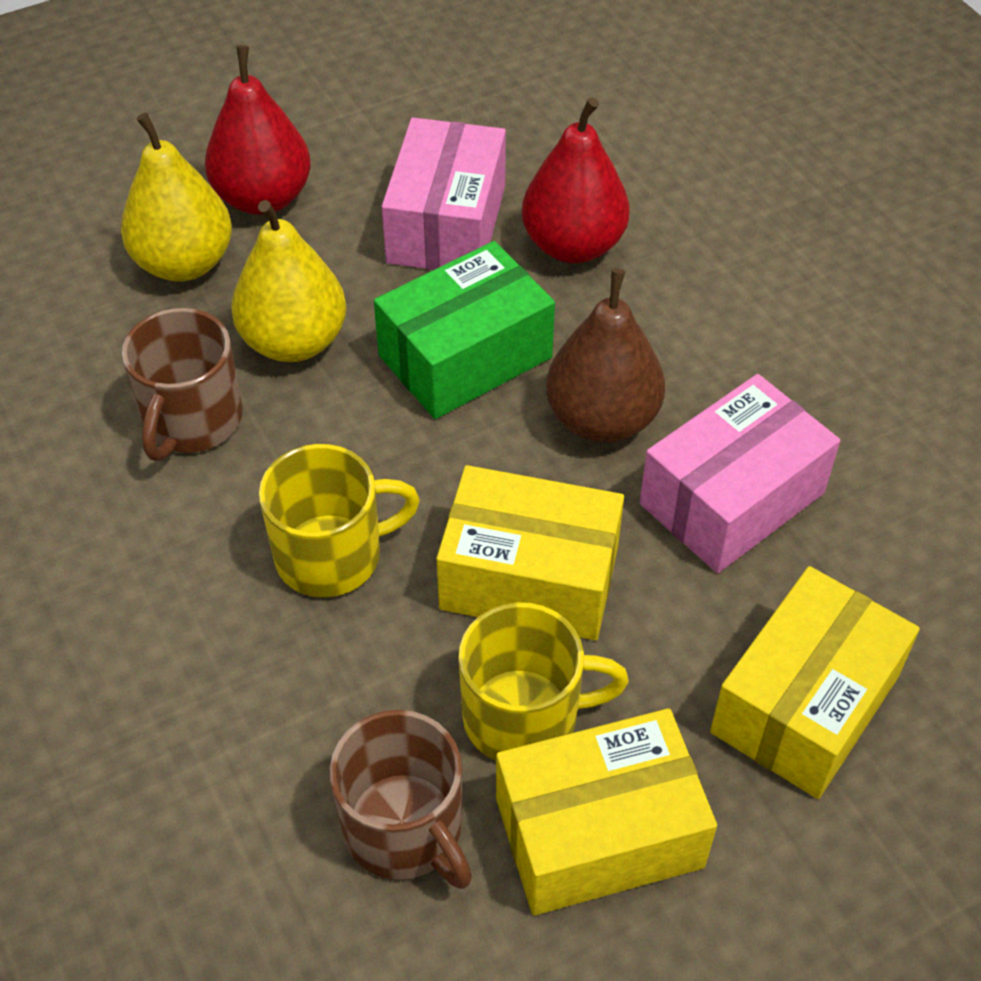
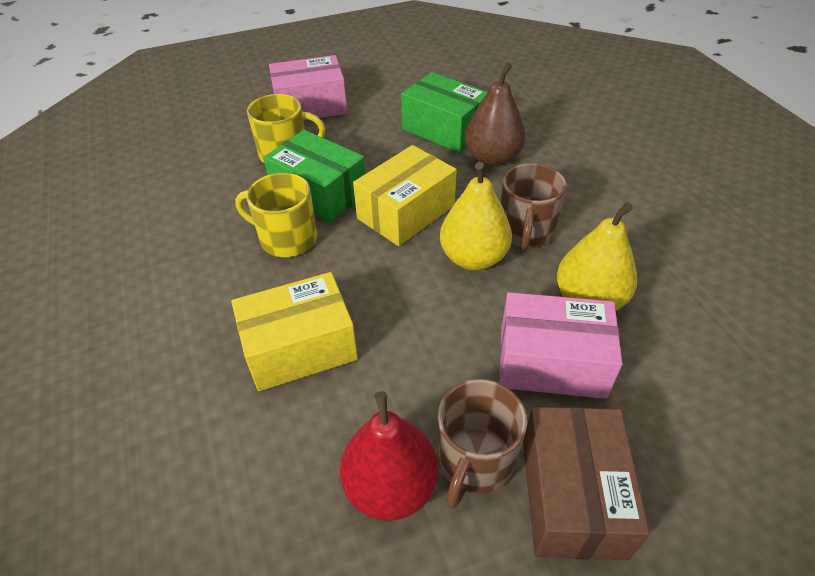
brown box: none = 0 -> [523,407,650,560] = 1
green box: [374,241,555,419] = 1 -> [264,130,366,223] [401,72,487,153] = 2
red pear: [205,45,311,215] [522,98,630,263] = 2 -> [340,391,439,521] = 1
yellow box: [437,465,624,640] [496,708,717,915] [710,566,920,799] = 3 -> [231,272,358,391] [353,145,457,246] = 2

